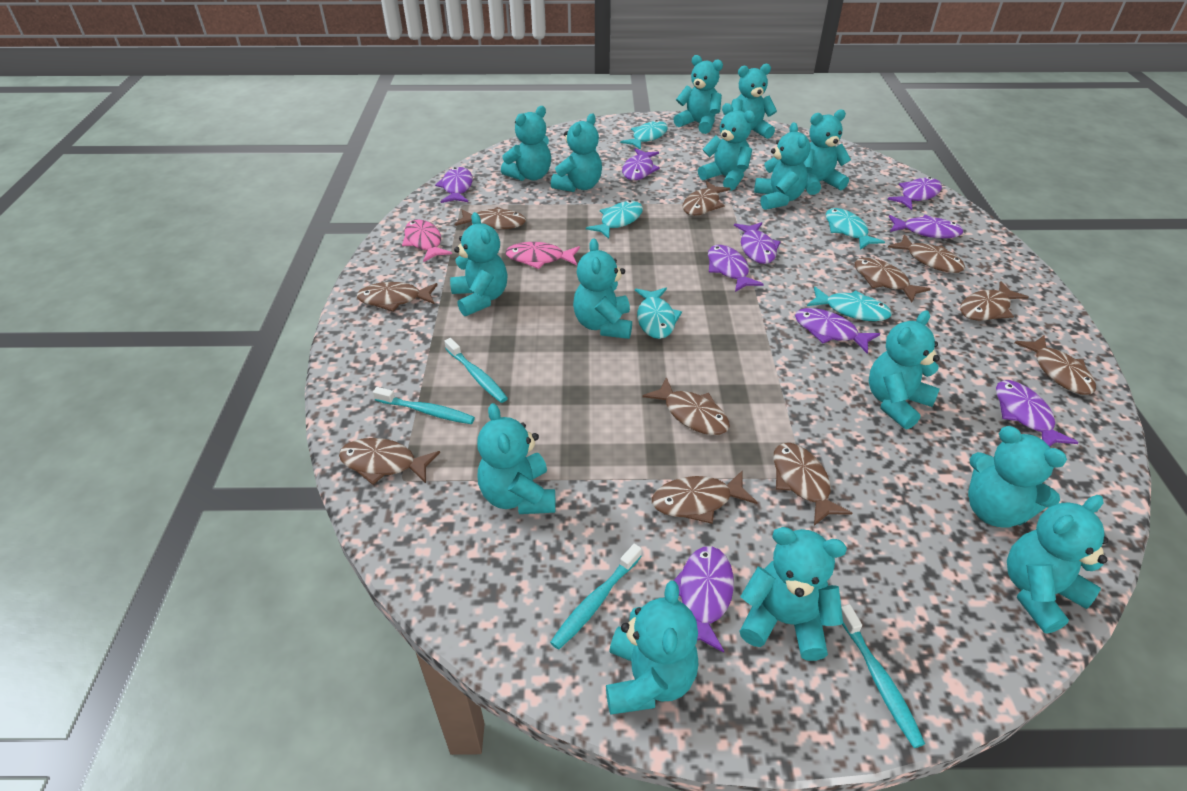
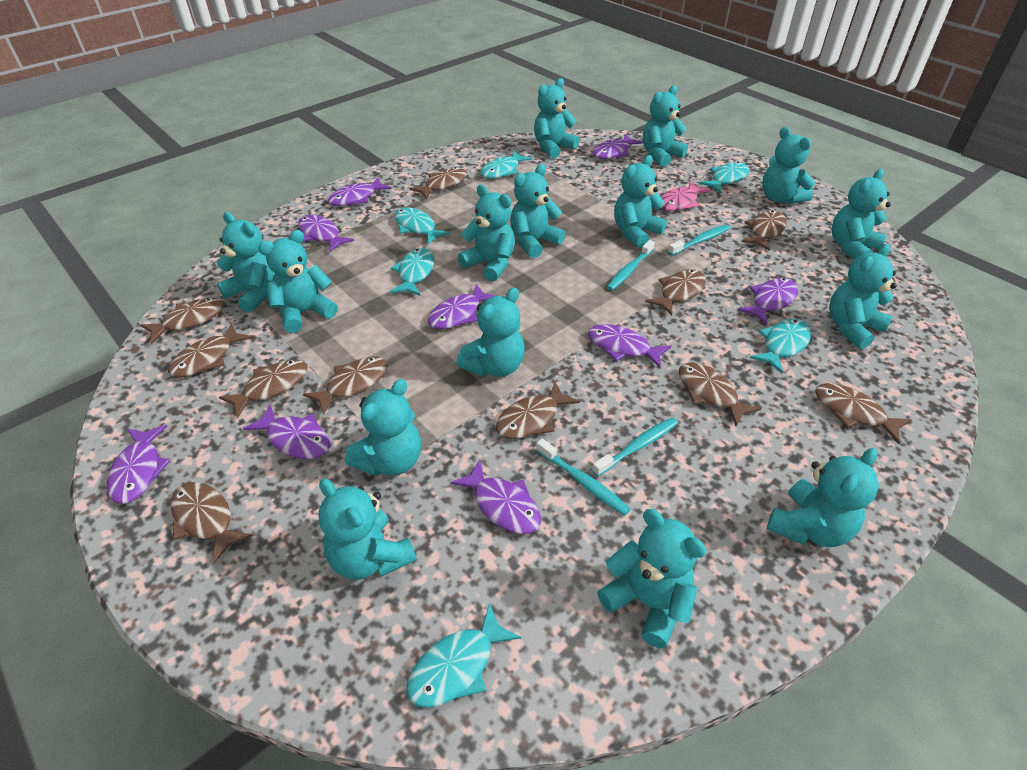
pink fish: [402,220,452,262] [505,242,580,269] = 2 -> [661,181,711,211] = 1
turquoise fish: [586,200,643,239] [620,120,668,150] [635,288,682,339] [807,286,892,321] [826,208,885,250] = 5 -> [390,248,434,296] [394,207,451,245] [407,603,521,708] [480,150,532,179] [699,162,749,193] [750,319,811,374] = 6

